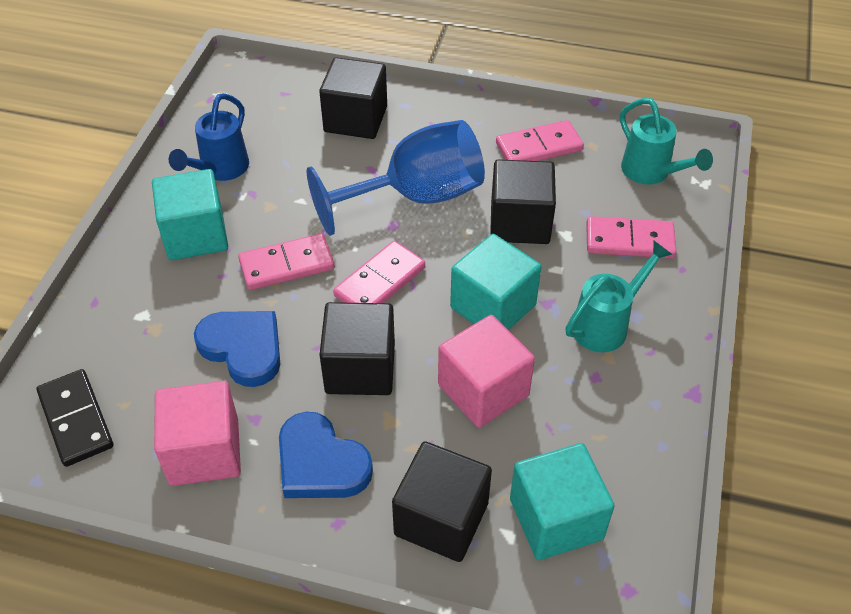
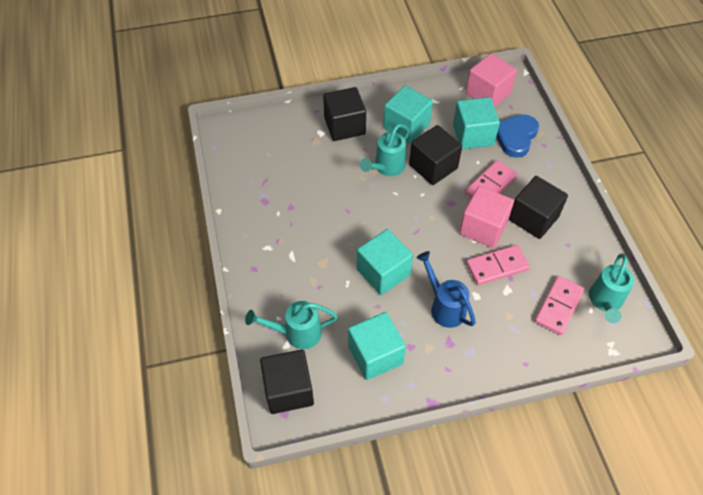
black domino: [37,369,113,467] = 1 -> none = 0
blue goblet: [307,120,485,236] = 1 -> none = 0
blue heart: [194,311,280,387] [279,412,373,498] = 2 -> [496,114,539,158] = 1
pink domino: [238,234,334,290] [333,241,425,303] [496,120,584,161] [586,216,677,258] = 4 -> [465,160,518,198] [466,245,530,285] [535,276,584,335] = 3
turquoise cube: [152,169,228,260] [450,234,541,330] [510,443,615,560] = 3 -> [348,312,406,380] [357,229,413,295] [383,86,433,144] [453,97,500,149] = 4
turquoise watering can: [565,241,672,352] [620,98,713,184] = 2 -> [245,301,338,349] [360,124,410,176] [589,253,634,323] = 3

